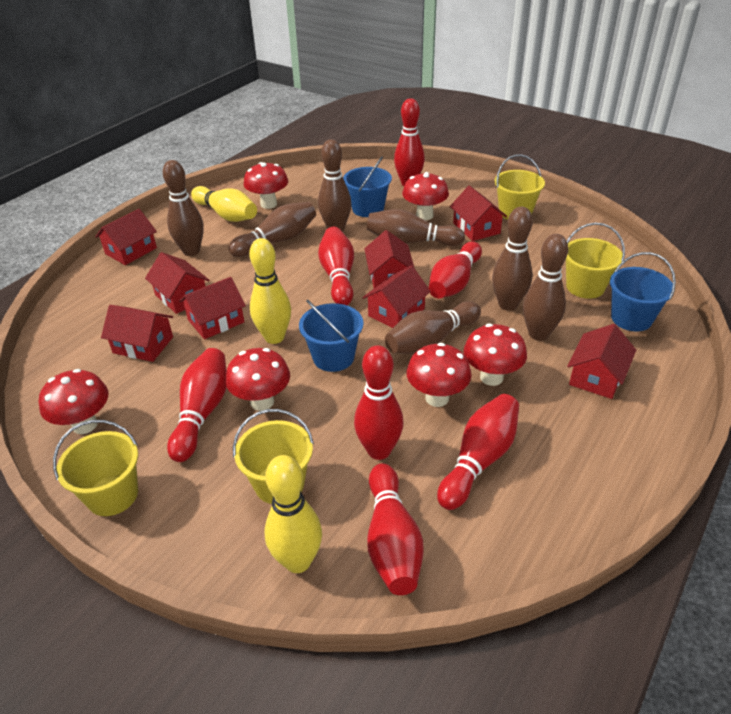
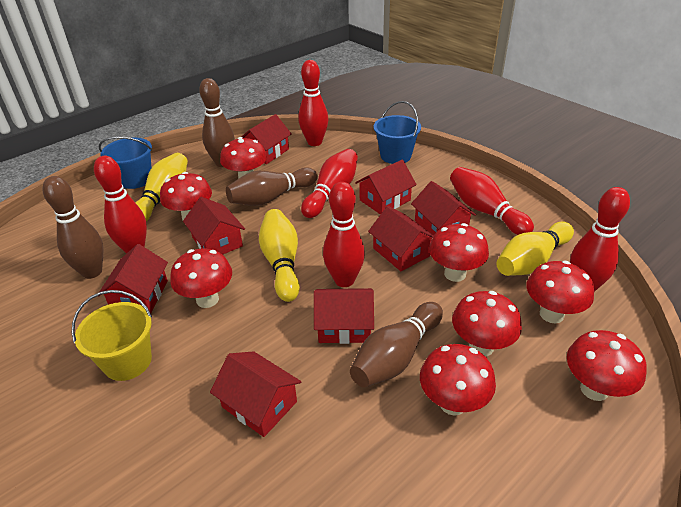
blue bucket: [299,300,363,372] [343,157,392,217] [610,252,676,331] = 3 -> [99,136,152,189] [374,101,421,164] = 2
brown bowling pin: [163,160,204,256] [228,202,316,257] [318,139,351,232] [367,209,465,246] [385,301,481,354] [492,207,533,311] [523,234,568,341] = 7 -> [43,176,103,279] [199,78,235,167] [226,167,318,206] [350,302,443,388] = 4
red bowling pin: [167,348,227,462] [318,227,354,305] [354,345,404,460] [367,463,423,595] [394,98,425,186] [429,241,482,298] [437,394,519,510] = 7 -> [94,156,147,254] [298,60,328,146] [301,149,358,218] [323,182,365,287] [450,167,534,235] [570,187,630,292] = 6
red mushroom: [39,369,108,434] [225,348,290,411] [243,162,288,209] [402,172,449,220] [406,343,472,407] [463,324,527,386] = 6 -> [160,172,212,221] [170,248,232,308] [220,137,267,179] [420,344,496,416] [429,223,489,282] [452,291,522,357] [526,261,594,323] [567,330,647,401] = 8
yellow bucket: [53,420,138,516] [233,409,314,504] [495,154,545,220] [566,223,625,299] = 4 -> [72,290,152,381] = 1

